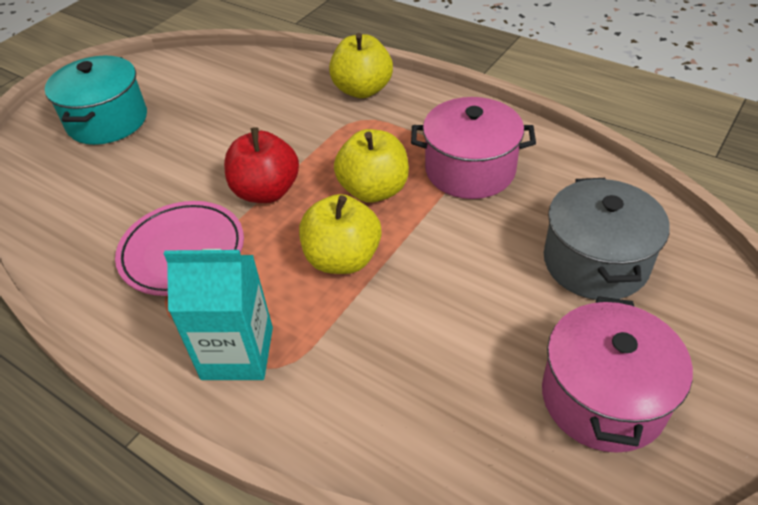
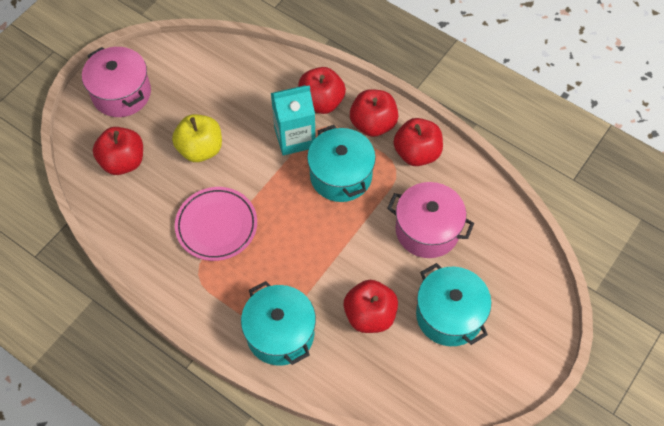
grey pot: [544,178,670,300] = 1 -> none = 0
red apple: [224,127,299,203] = 1 -> [93,127,143,175] [298,67,346,114] [344,280,398,333] [350,89,399,137] [394,118,443,166] = 5
turquoise pot: [45,56,147,145] = 1 -> [241,281,316,366] [307,125,376,202] [416,263,491,346] = 3
yellow apple: [299,194,381,274] [329,33,393,98] [334,129,409,203] = 3 -> [172,114,222,162] = 1

